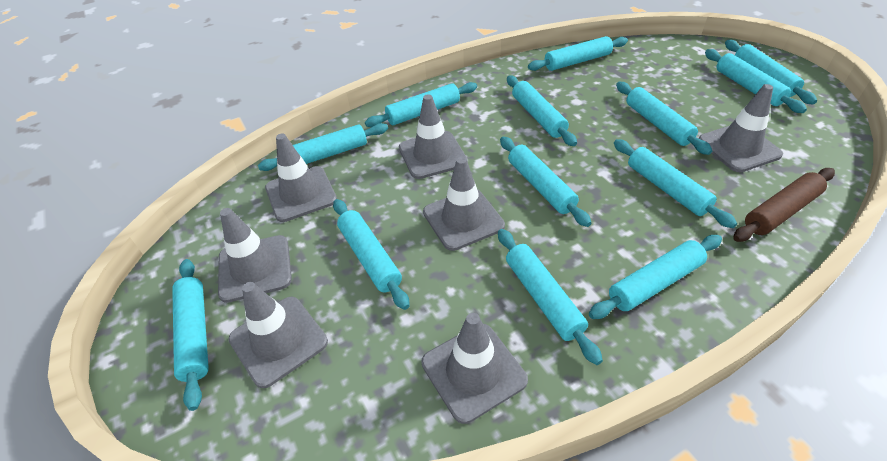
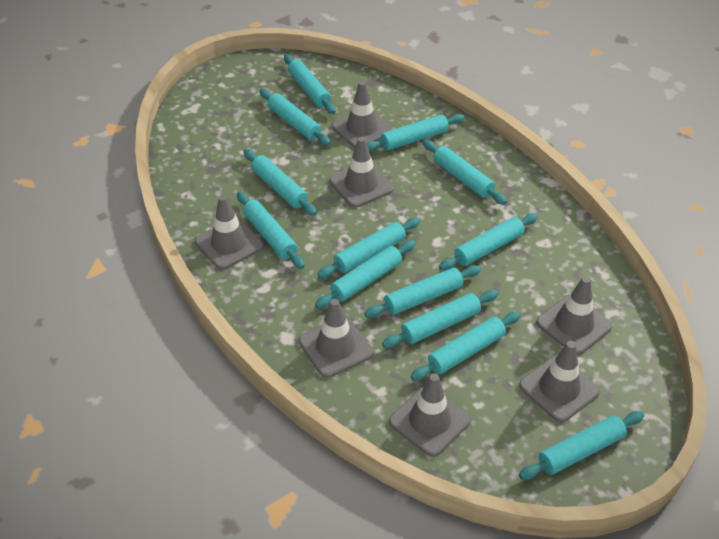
brown rolling pin: [733,168,835,242] = 1 -> none = 0

